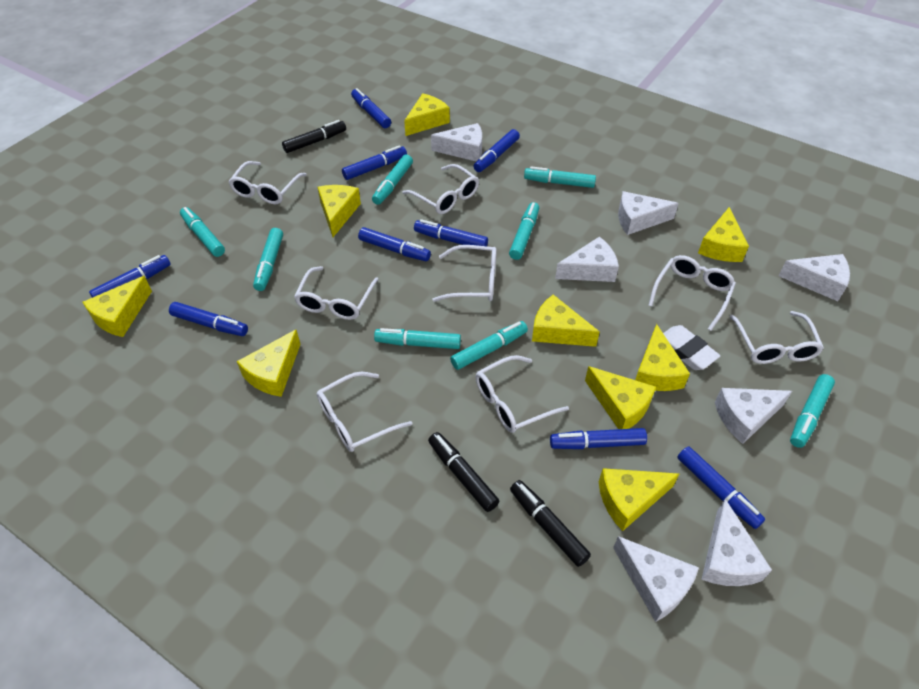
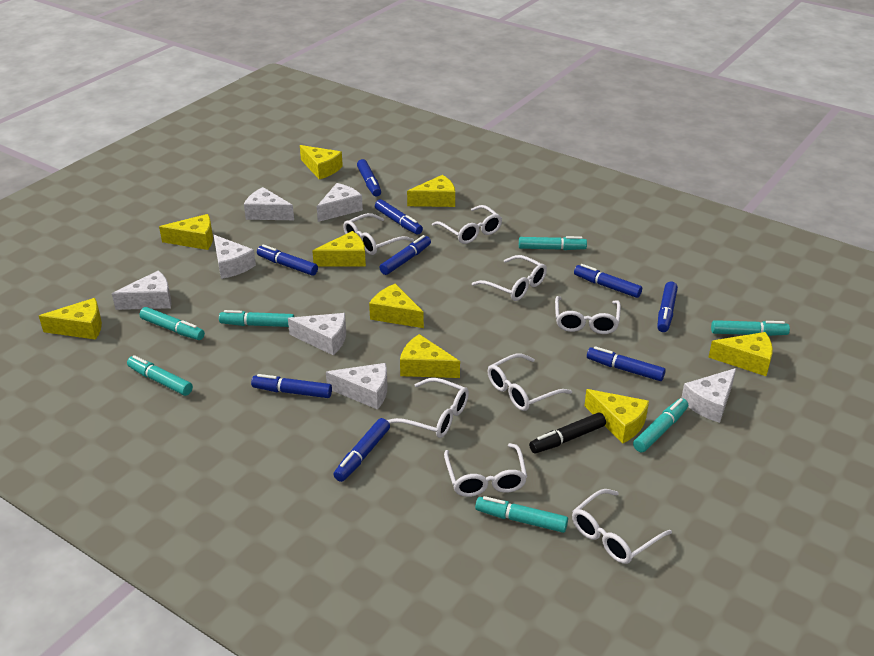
black marker: [282,120,346,153] [428,432,499,512] [510,480,591,567] = 3 -> [529,412,606,453] = 1
turquoise marker: [180,207,225,257] [253,228,283,291] [372,154,413,205] [374,328,461,349] [450,321,528,370] [509,202,539,260] [524,166,596,188] [790,374,835,448] = 8 -> [127,355,193,396] [140,307,205,340] [219,310,294,327] [475,496,568,533] [519,236,587,250] [633,398,688,452] [711,320,790,336] = 7
white eraser: [663,325,720,370] = 1 -> none = 0

